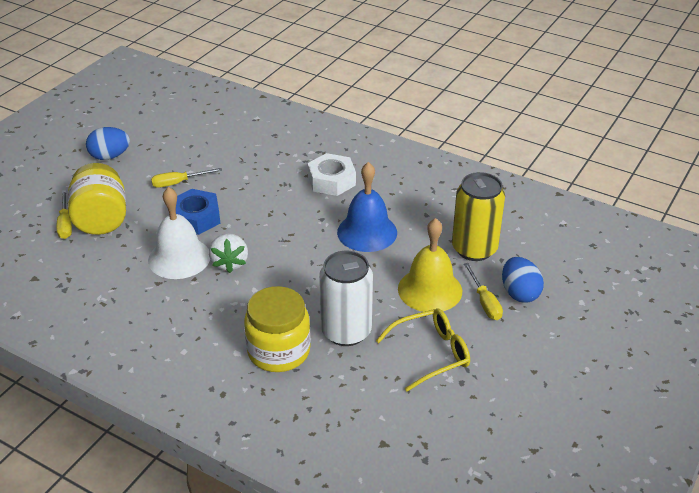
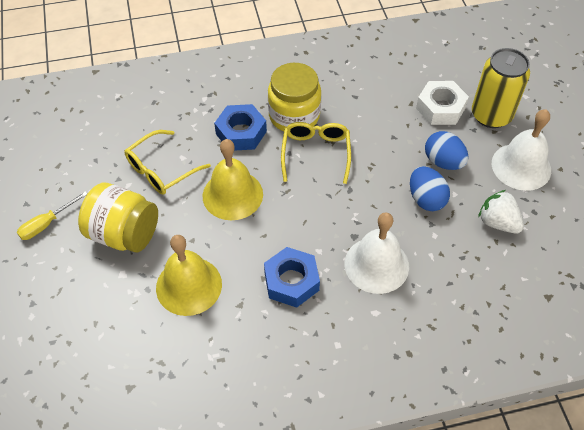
blue bell: [337,162,397,252] = 1 -> none = 0
blue nut: [176,189,220,235] = 1 -> [214,104,267,151] [264,247,320,308] = 2
white bell: [148,187,210,279] = 1 -> [345,212,409,294] [492,109,551,191] = 2
white can: [319,251,373,346] = 1 -> none = 0
yellow bell: [398,218,462,312] = 1 -> [156,235,222,316] [203,139,263,220] = 2
yellow glasses: [376,309,470,392] = 1 -> [124,130,211,195] [281,122,351,184] = 2
yellow screwdriver: [57,190,72,239] [151,168,222,188] [464,263,503,320] = 3 -> [17,191,88,240] = 1

